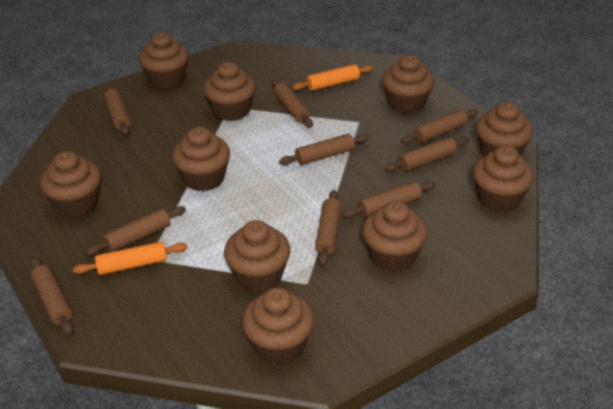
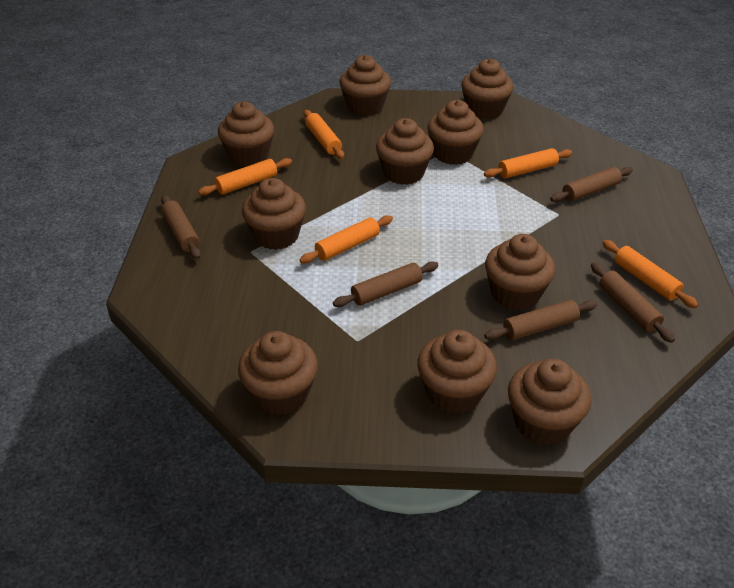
brown rolling pin: [31,257,73,335] [86,206,186,255] [104,85,130,135] [272,79,313,127] [279,134,369,165] [315,190,341,266] [343,181,436,218] [385,137,469,172] [402,109,478,144] = 9 -> [161,195,201,259] [333,261,439,307] [484,300,597,340] [550,167,633,202] [591,262,675,343] = 5
orange rolling pin: [73,241,188,275] [292,64,373,91] = 2 -> [198,158,292,196] [300,215,393,264] [304,110,344,159] [484,148,572,178] [602,240,698,308] = 5

